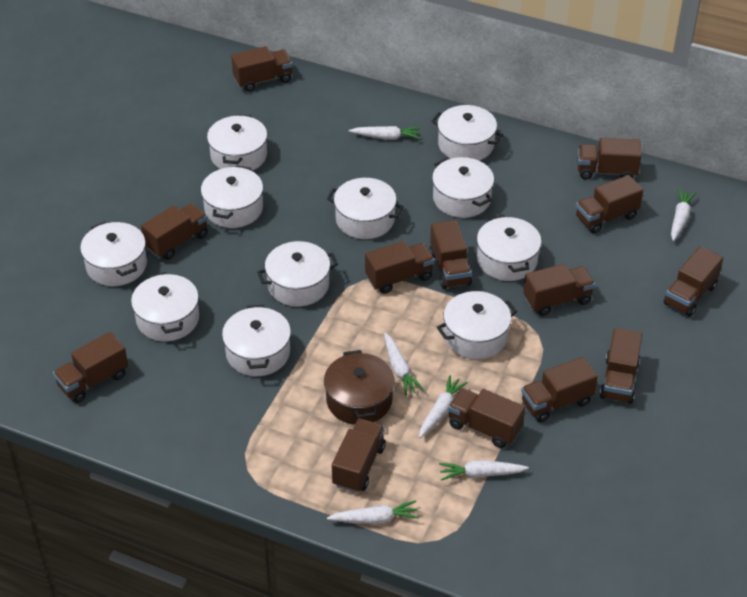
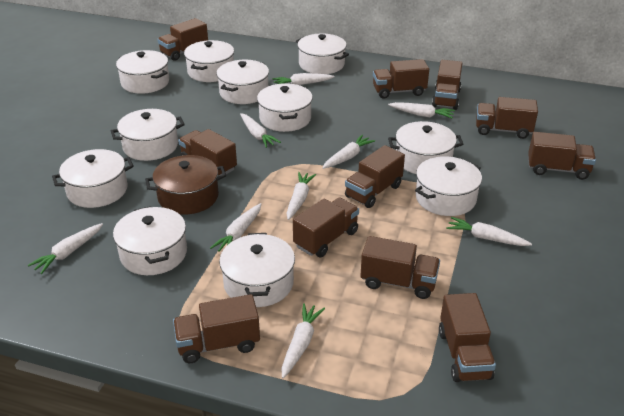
brown truck: [53,332,128,403] [141,203,208,260] [231,46,293,92] [332,418,386,493] [365,241,435,294] [429,220,472,289] [448,388,525,448] [521,357,598,422] [523,264,595,316] [576,175,643,233] [578,138,642,179] [600,328,642,404] [663,246,723,316] = 13 -> [157,18,208,61] [173,294,260,363] [178,129,237,176] [293,197,359,257] [345,145,405,208] [361,236,440,299] [373,59,429,99] [432,60,462,110] [439,293,496,382] [476,97,538,139] [528,132,596,180] = 11
white carrot: [327,500,419,524] [349,126,421,140] [384,333,424,396] [419,375,468,438] [439,460,529,481] [671,189,696,241] = 6 -> [28,223,103,274] [210,203,261,252] [240,113,281,148] [272,73,335,85] [281,303,325,378] [286,172,316,220] [322,135,375,169] [388,102,455,119] [446,217,532,246] = 9

